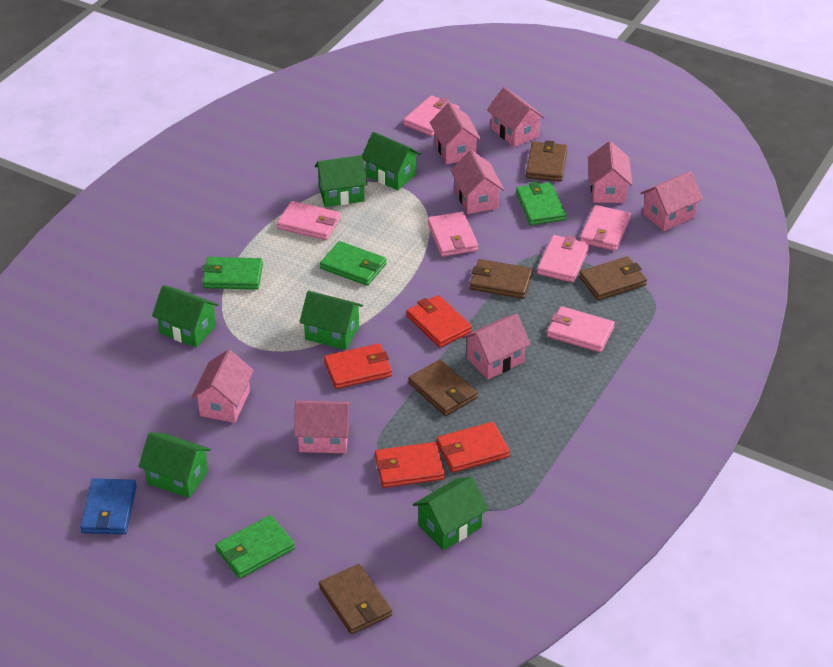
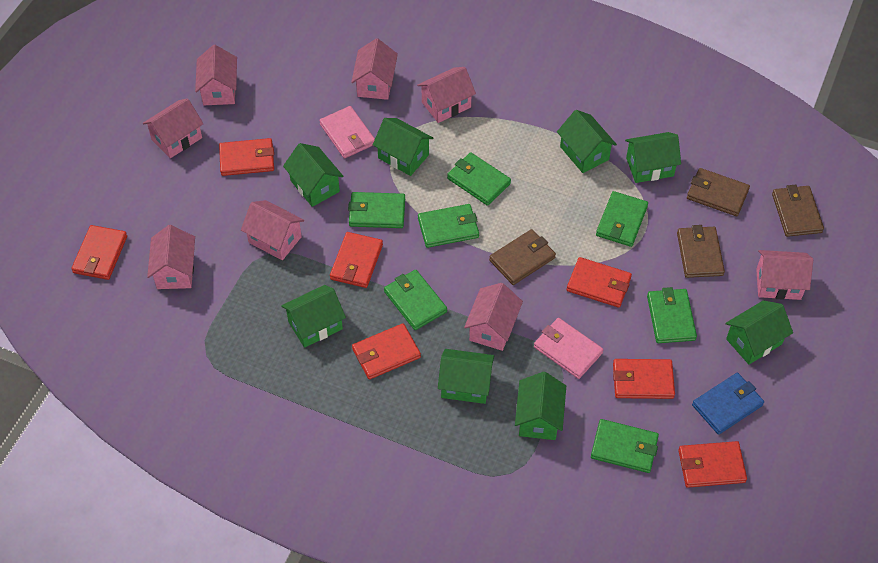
brown wallet: [319,564,392,634] [408,360,478,416] [470,259,533,299] [526,140,568,182] [579,256,647,300] = 5 -> [489,229,556,285] [677,225,725,278] [687,168,750,216] [772,185,824,237] = 4
green house: [139,432,211,498] [152,285,219,348] [299,291,363,350] [315,155,367,207] [363,132,421,190] [413,477,489,550] = 6 -> [281,285,346,348] [283,143,343,207] [373,118,433,176] [438,349,494,404] [515,372,566,440] [557,110,617,173] [625,132,681,183] [726,300,793,364] = 8
green wallet: [202,257,263,290] [215,515,295,578] [320,241,386,286] [516,181,566,225] = 4 -> [348,192,405,228] [384,270,447,330] [418,204,479,248] [447,152,511,206] [591,419,659,473] [596,191,648,247] [647,287,697,343] = 7
pink wallet: [277,201,341,240] [403,95,460,136] [428,212,478,257] [537,235,590,283] [547,306,615,352] [580,205,631,251] = 6 -> [319,106,375,158] [534,318,603,379] = 2
red wallet: [324,343,392,389] [375,442,445,488] [407,295,472,348] [437,422,510,473] = 4 -> [71,225,127,280] [219,138,274,176] [330,232,383,288] [352,323,421,379] [567,257,632,308] [613,359,675,399] [678,441,747,488] = 7

